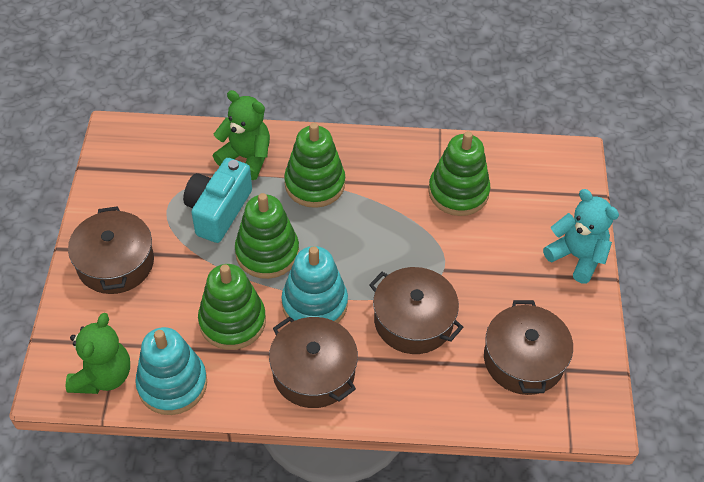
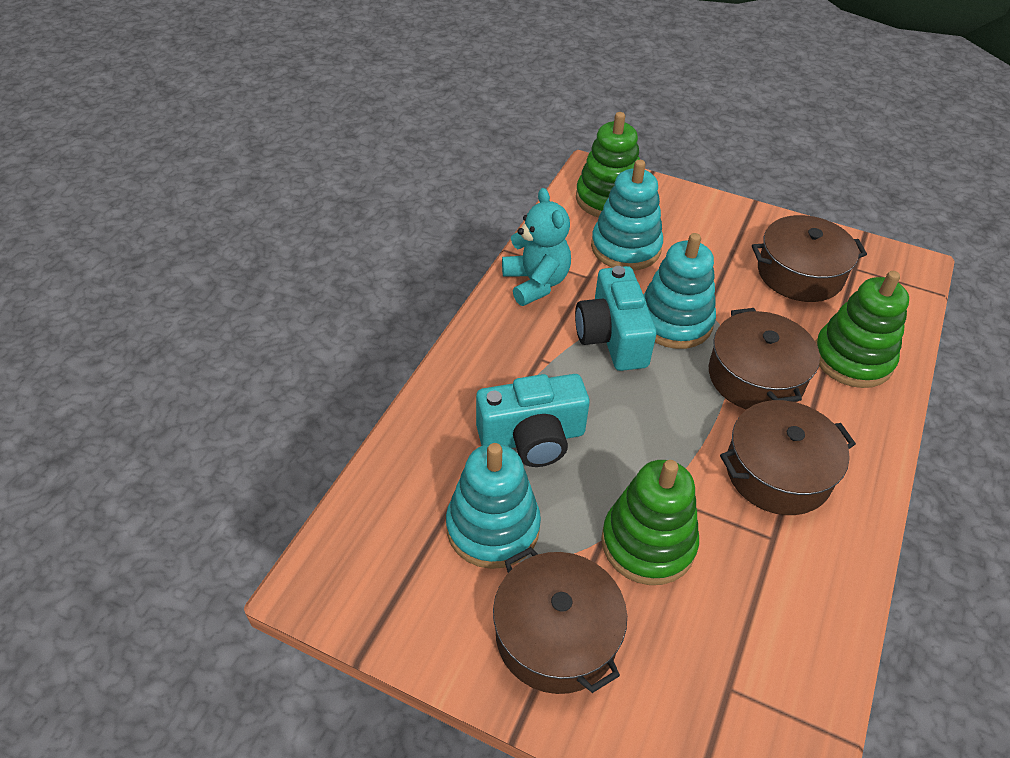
green stacking toy: [198,264,266,350] [235,193,299,279] [284,123,345,208] [428,131,490,216] = 4 -> [576,112,640,217] [601,460,699,585] [815,271,909,388] = 3
green teddy bear: [66,313,130,394] [213,90,270,180] = 2 -> none = 0
turquoise camera: [183,158,252,243] = 1 -> [476,374,590,467] [575,266,656,371] = 2
turquoise stacking toy: [135,327,207,415] [282,246,348,323] = 2 -> [446,443,541,569] [591,160,663,271] [643,233,716,349] = 3

